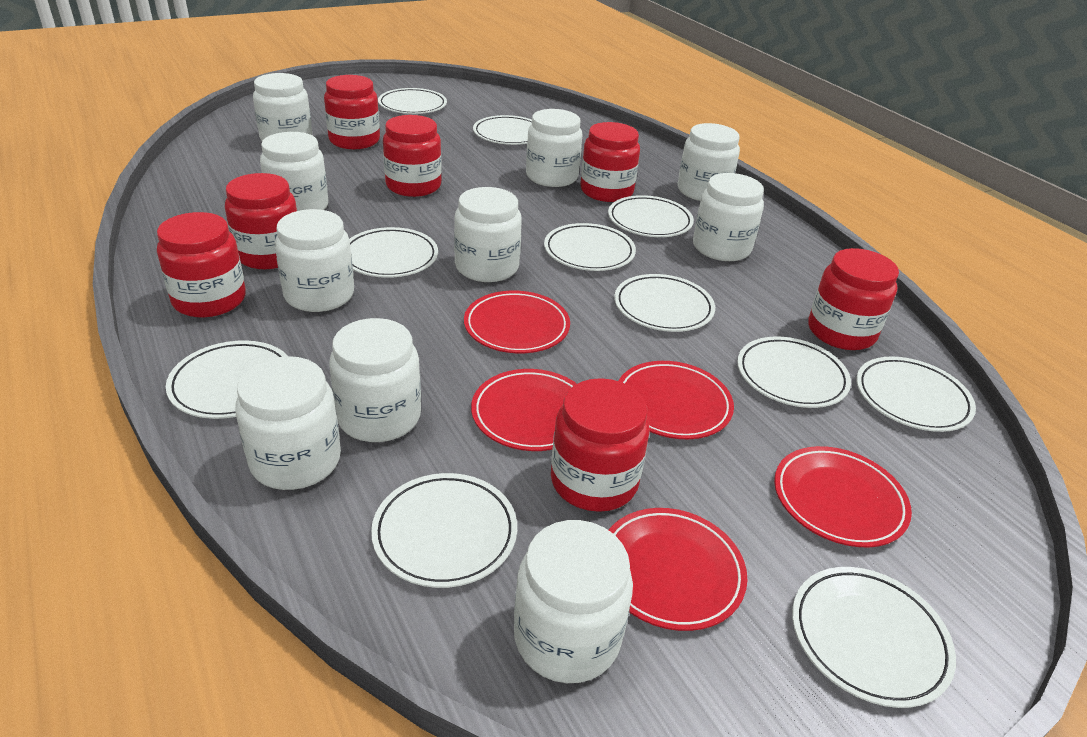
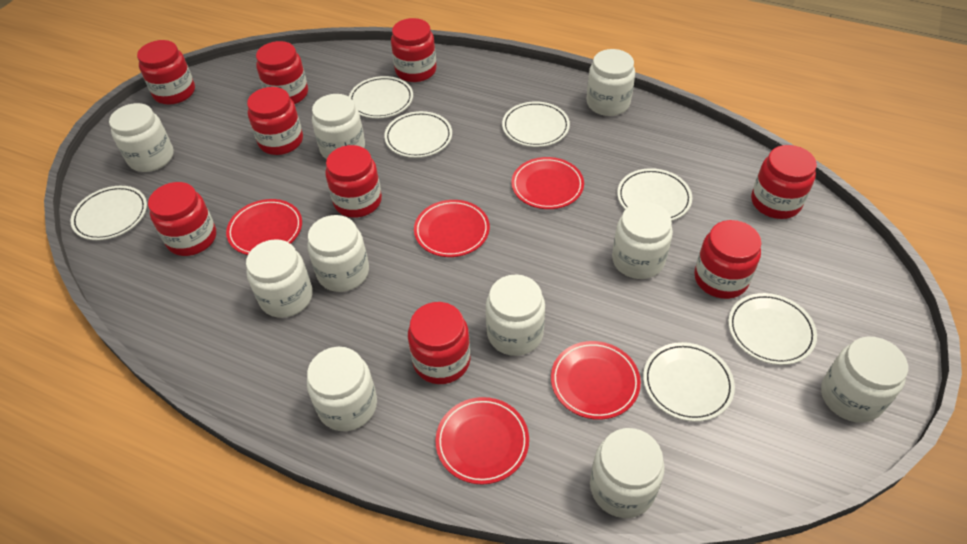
red jar: [157,212,246,317] [225,173,297,269] [324,75,380,149] [383,115,442,197] [551,378,650,512] [580,122,640,202] [808,248,899,350] = 7 -> [137,40,195,105] [148,182,216,256] [247,87,303,155] [256,41,308,104] [325,145,382,217] [391,18,437,82] [408,302,470,384] [694,220,762,299] [751,145,817,219] = 9
white plate: [166,341,288,419] [349,227,438,278] [371,473,517,588] [378,88,447,114] [473,115,532,145] [544,223,636,271] [608,195,694,237] [614,274,715,332] [737,336,851,408] [792,567,956,708] [856,356,976,432] = 11 -> [70,186,147,240] [349,76,413,118] [384,111,452,158] [502,101,570,147] [617,168,692,221] [643,342,735,422] [728,293,817,365] = 7

